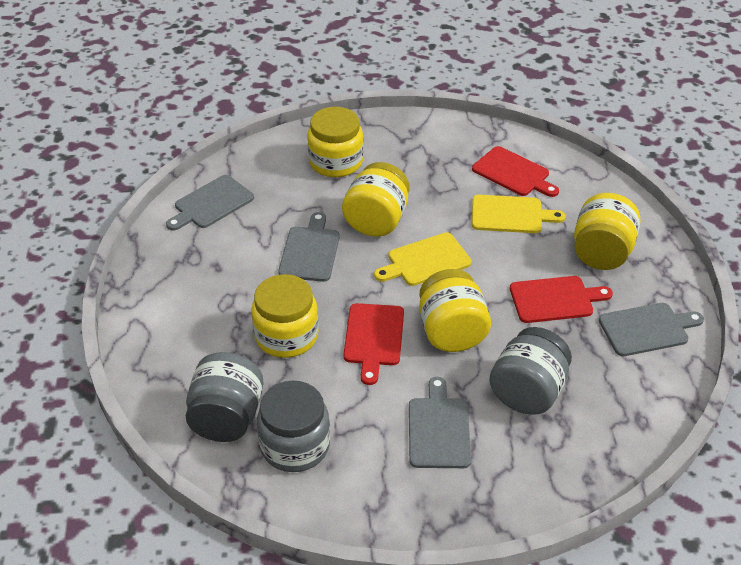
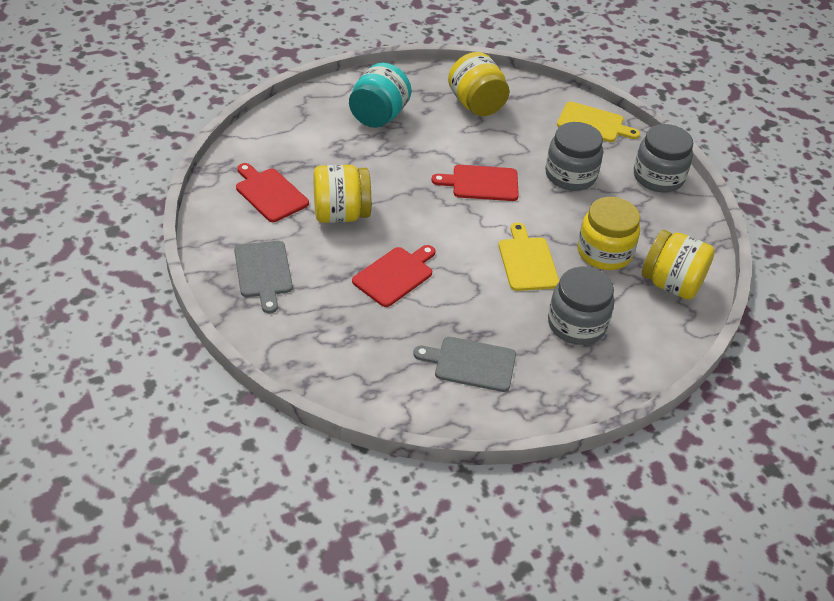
grey cutting board: [166,175,254,231] [278,212,340,282] [409,377,471,468] [599,303,704,356] = 4 -> [234,241,293,313] [413,337,516,392] = 2
turquoise jar: none = 0 -> [349,63,412,128] = 1
yellow jar: [251,274,319,358] [307,107,363,177] [342,162,409,237] [419,269,491,352] [574,193,641,270] = 5 -> [314,165,371,223] [448,52,509,116] [578,197,640,270] [642,230,715,300] = 4

